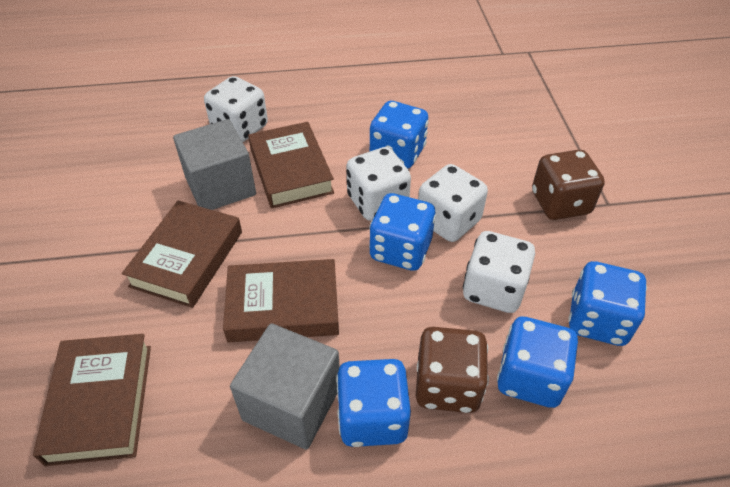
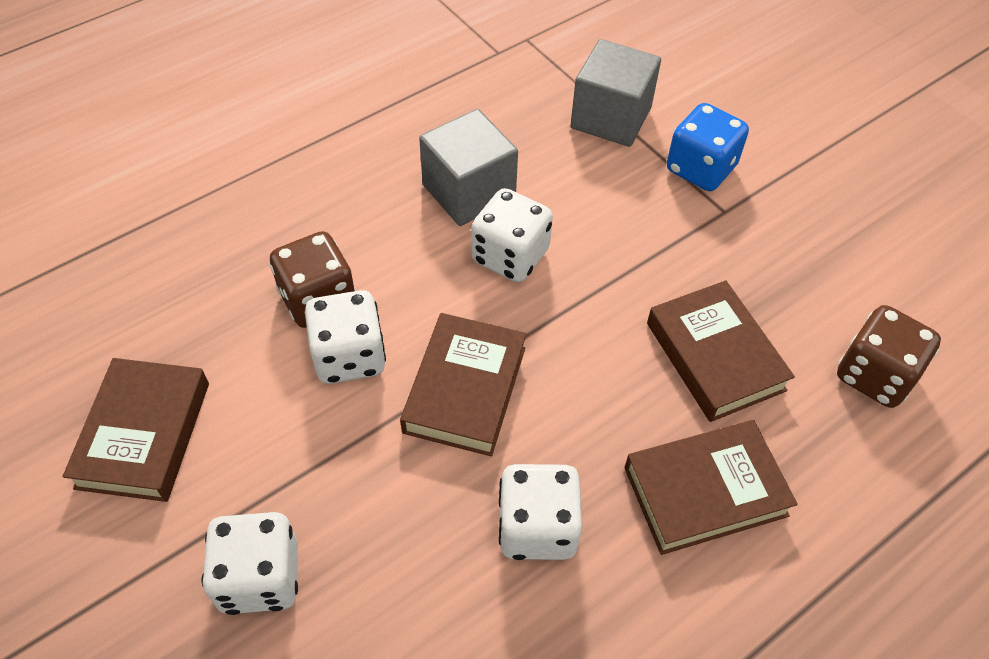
blue dice: [336,359,411,447] [369,193,436,271] [370,101,429,169] [497,317,578,408] [568,261,647,346] = 5 -> [667,103,749,191] = 1

